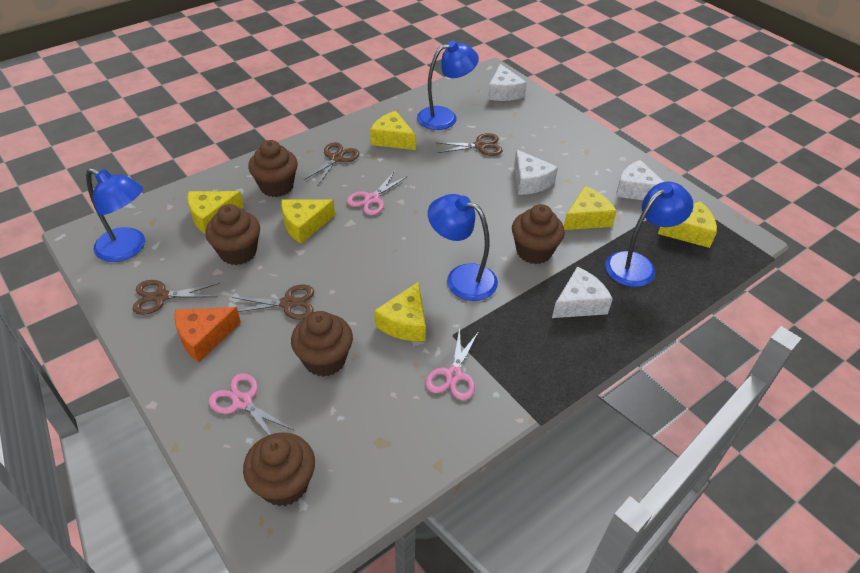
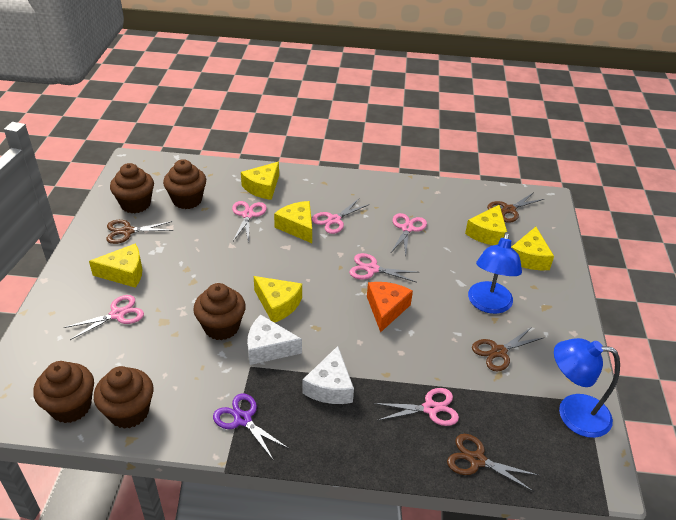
blue lamp: [86,168,145,262] [417,41,479,130] [428,194,498,301] [605,182,693,287] = 4 -> [468,232,522,314] [554,338,620,438] = 2
pink scissors: [209,373,293,435] [347,171,408,215] [426,328,479,400] = 3 -> [64,295,144,340] [232,201,267,243] [312,199,370,234] [349,253,419,283] [374,388,459,426] [390,213,427,256] = 6
purple scissors: none = 0 -> [213,393,289,461] = 1
white cheese: [488,64,527,101] [514,149,558,195] [552,267,613,318] [616,160,664,200] = 4 -> [247,315,302,365] [303,346,354,404] = 2

